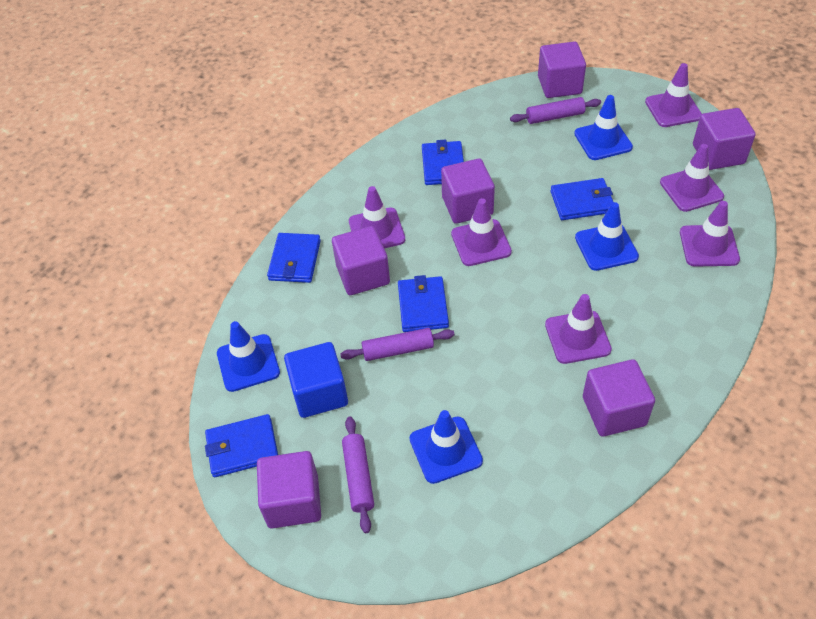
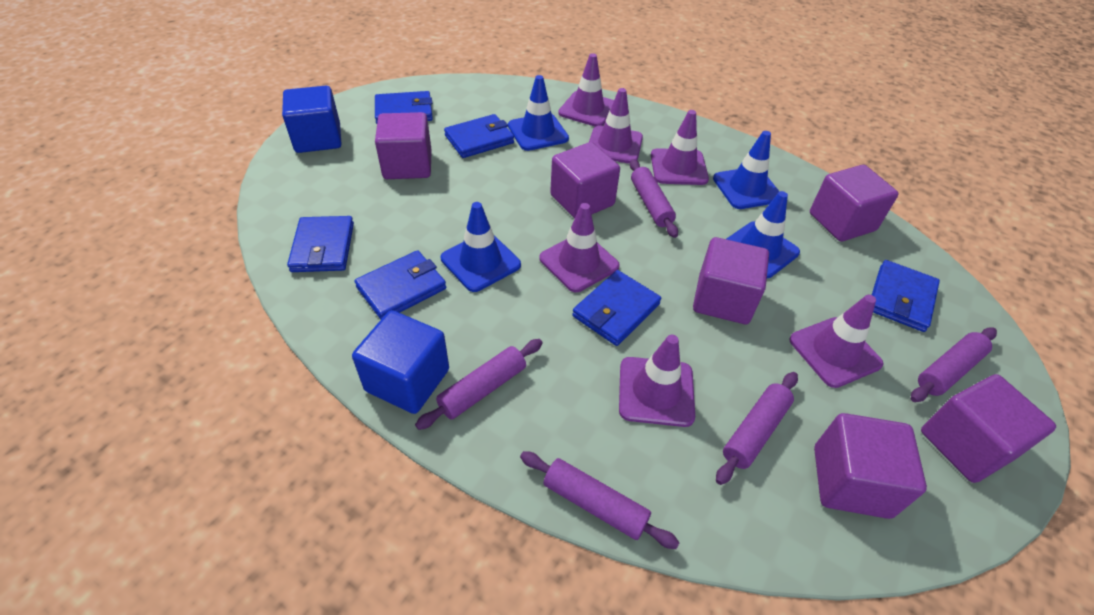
blue cube: [284,342,348,418] = 1 -> [282,86,341,153] [352,310,449,414] = 2
blue wallet: [205,414,278,477] [267,233,321,283] [398,275,449,332] [422,140,464,185] [550,178,613,220] = 5 -> [287,216,354,272] [354,250,446,319] [375,91,433,124] [444,114,514,158] [572,270,661,346] [872,260,940,332] = 6
purple rolling pin: [340,328,455,361] [342,416,374,533] [510,97,601,124] = 3 -> [415,339,543,430] [520,451,680,549] [630,159,678,238] [716,372,798,485] [911,328,997,402] = 5

